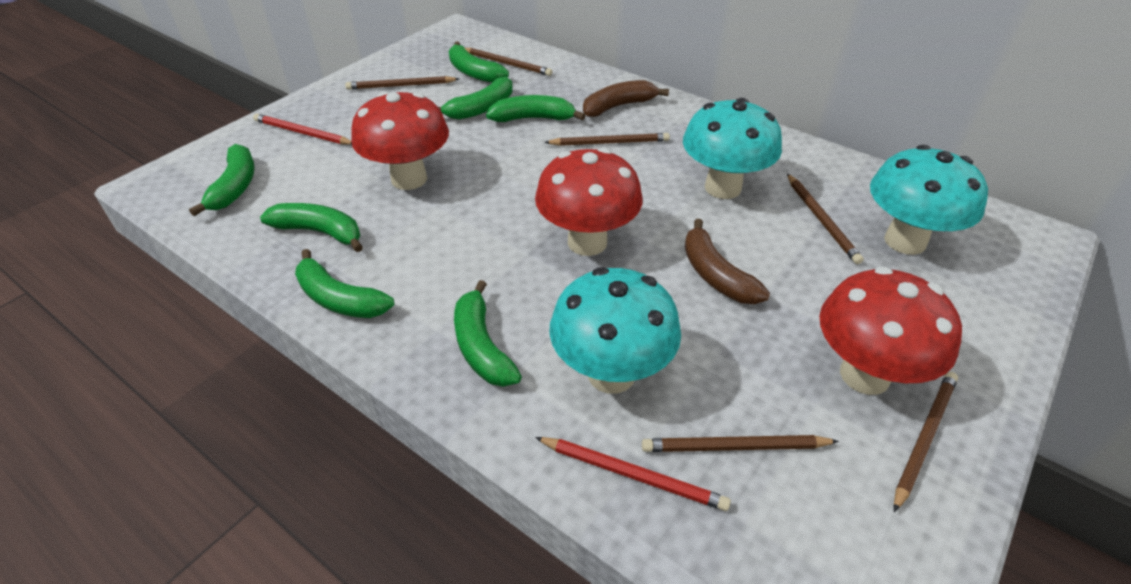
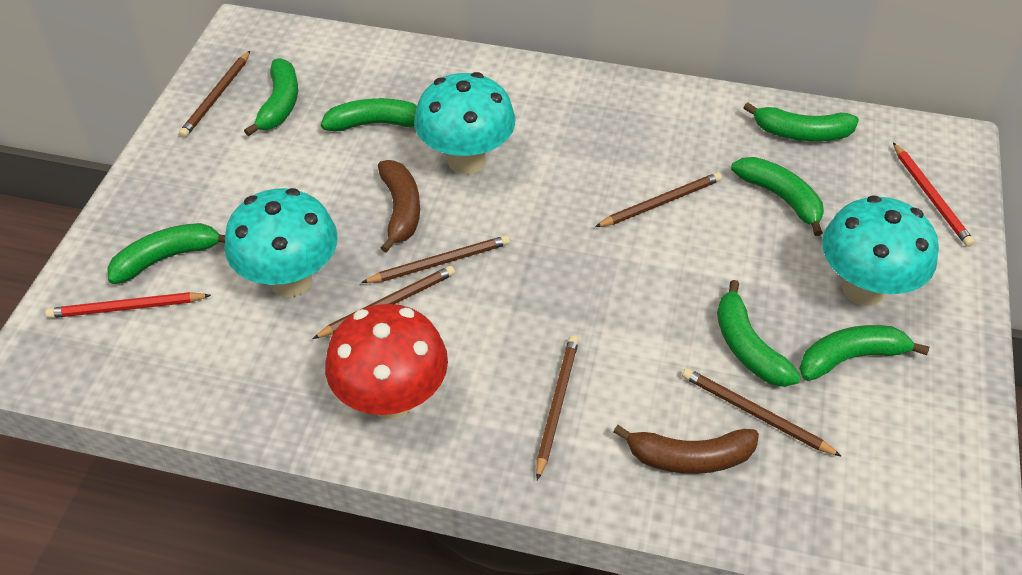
red mushroom: [351,91,449,190] [535,148,643,256] [819,267,962,395] = 3 -> [325,304,448,419] = 1

